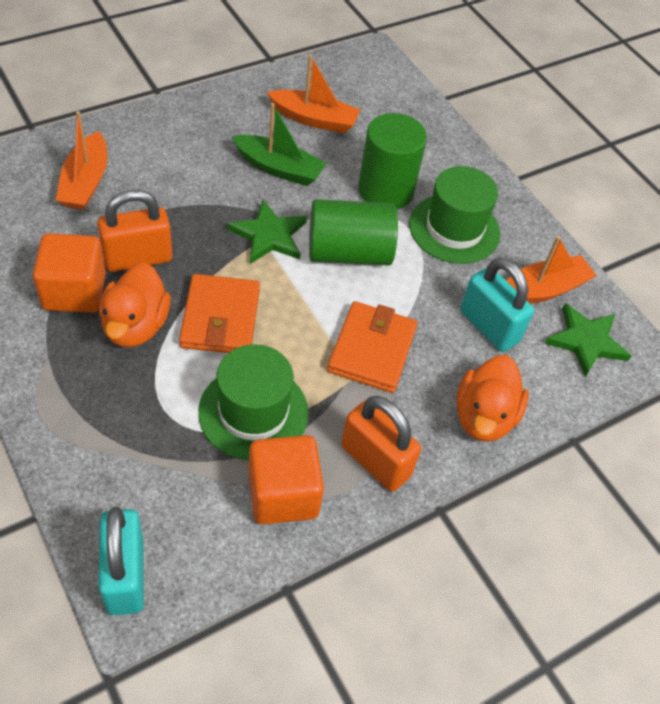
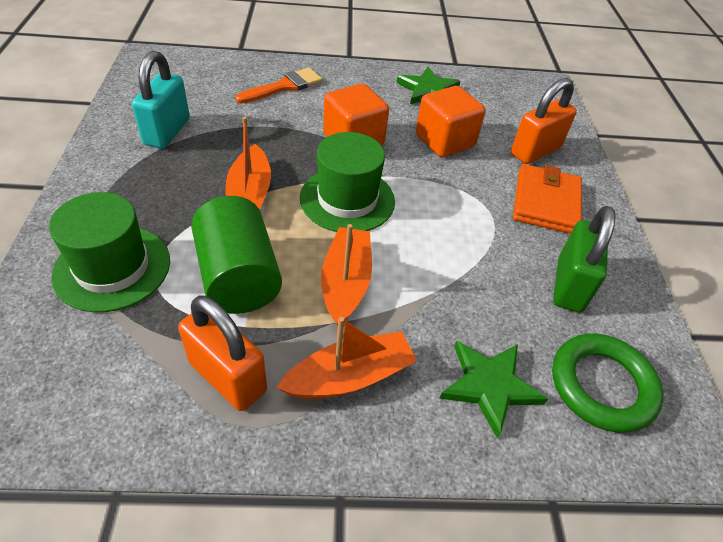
green boat: [232,103,327,186] = 1 -> none = 0
green cylinder: [309,199,398,266] [358,113,427,209] = 2 -> [191,196,282,314] = 1
green padlock: none = 0 -> [553,206,616,312] = 1
green ring: none = 0 -> [552,334,664,433] = 1
orange brush: none = 0 -> [235,68,322,103] = 1
orange duck: [99,262,171,347] [456,355,528,442] = 2 -> none = 0
orange wallet: [179,274,260,353] [327,301,418,393] = 2 -> [513,164,582,234] = 1
turquoise padlock: [99,507,144,615] [460,258,534,352] = 2 -> [132,51,190,148] = 1

